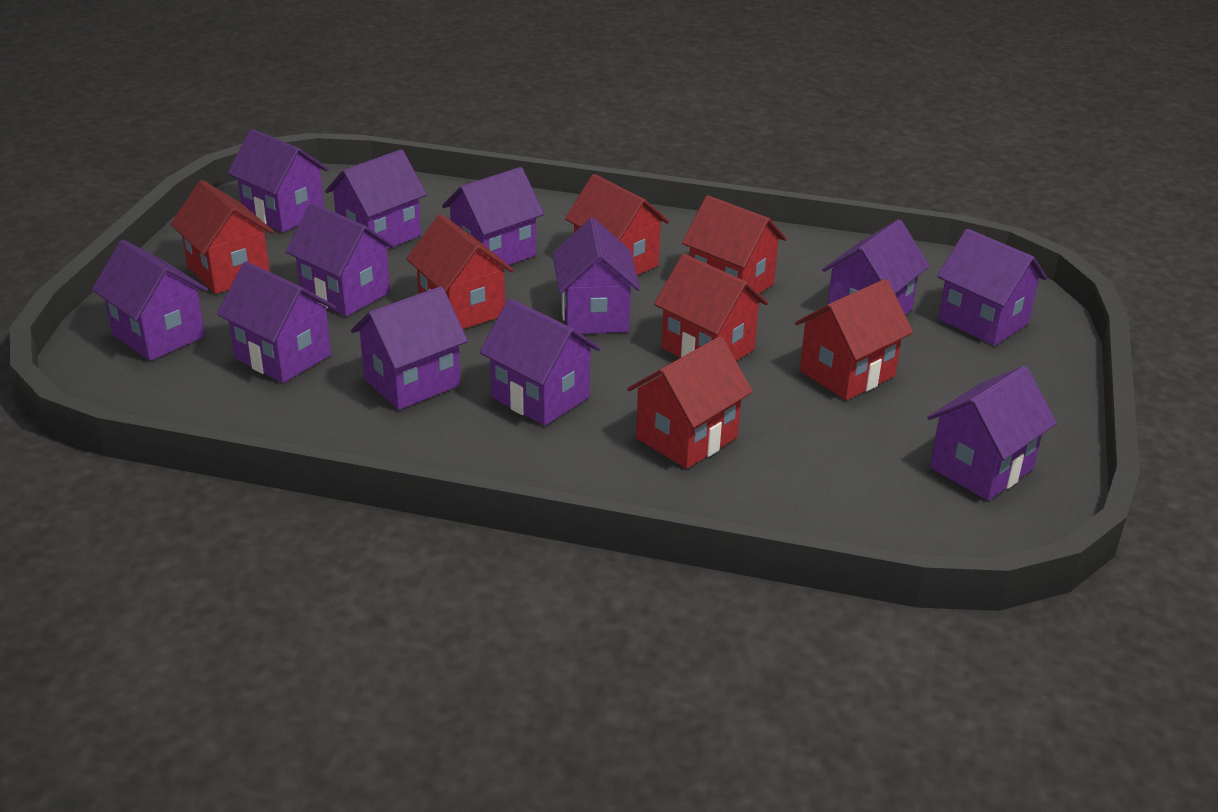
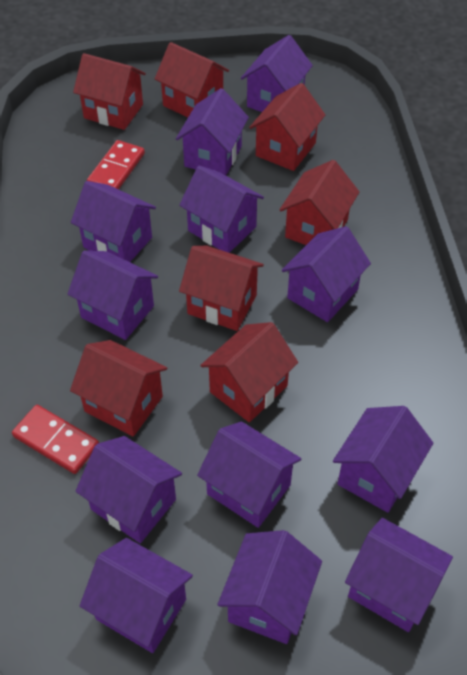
red domino: none = 0 -> [12,405,99,474] [87,140,145,189] = 2

